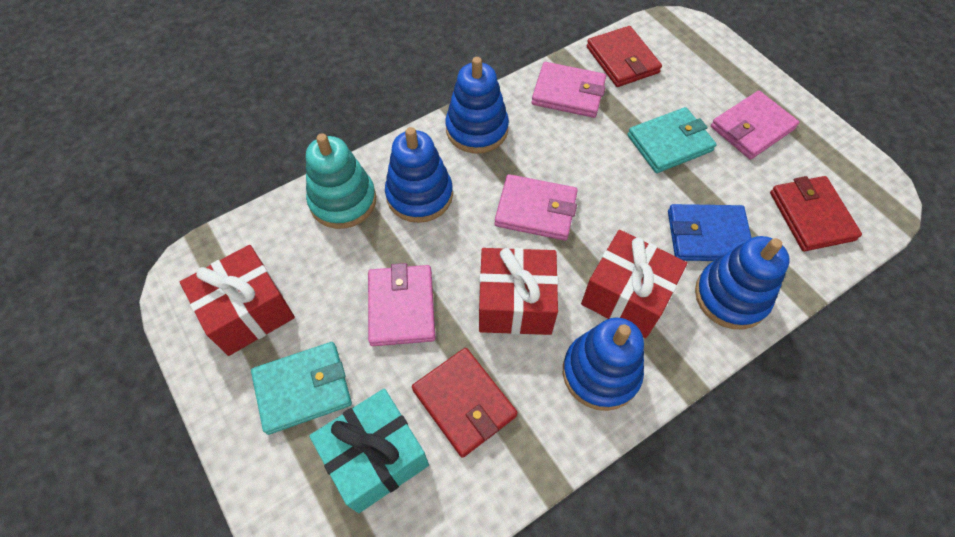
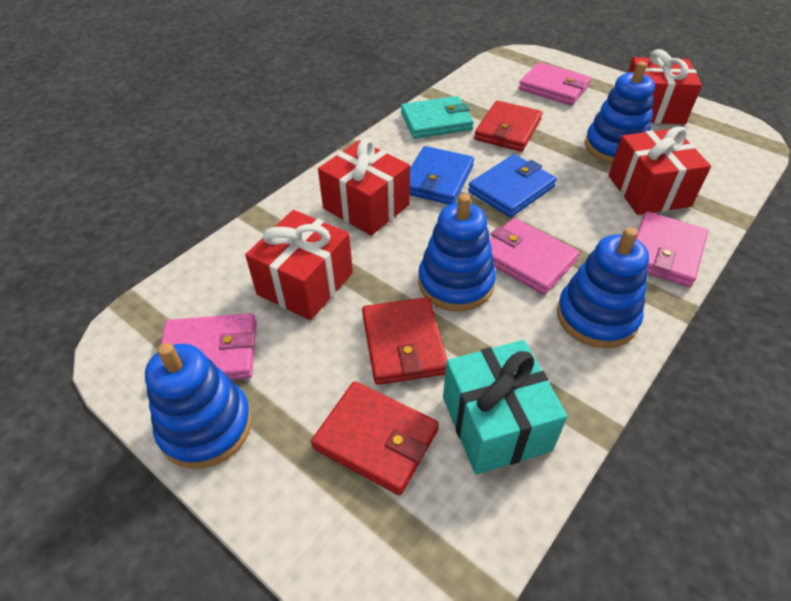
blue wallet: [668,204,751,261] = 1 -> [410,146,474,205] [468,154,557,217] = 2
red gift: [180,245,295,356] [479,248,558,335] [581,230,687,338] = 3 -> [245,210,353,320] [318,139,410,236] [609,127,711,215] [628,49,702,125] = 4
turquoise stacking toy: [306,133,376,229] = 1 -> none = 0
turquoise wallet: [251,342,352,435] [627,107,717,173] = 2 -> [401,96,474,139] = 1

